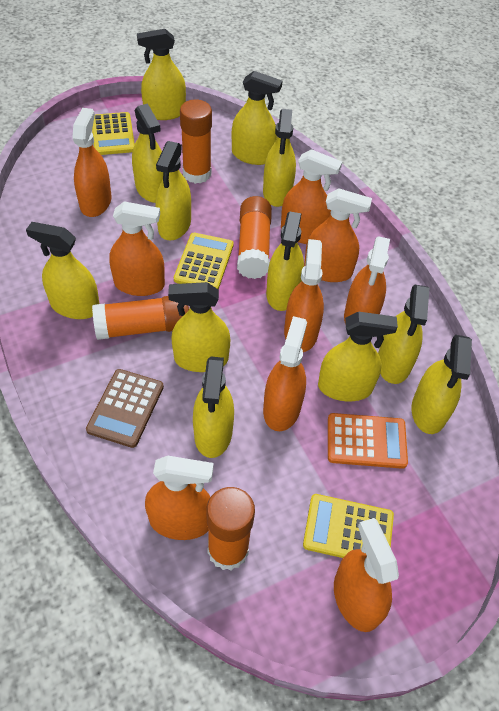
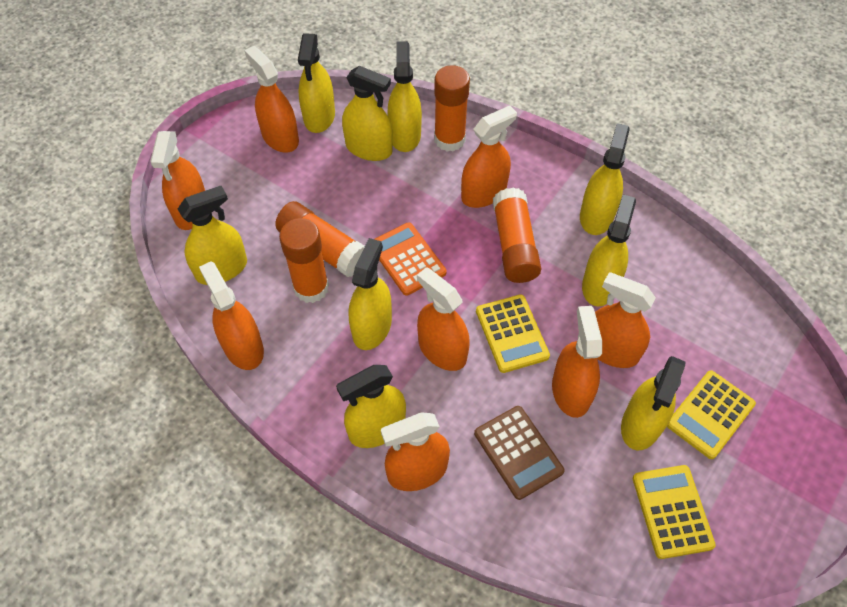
orange spray bottle: [72,108,111,217] [109,201,165,296] [145,456,214,540] [263,316,307,431] [281,149,342,244] [284,239,324,352] [304,189,372,282] [334,518,399,632] [344,236,390,325] = 9 -> [150,131,205,230] [199,262,264,370] [244,46,299,153] [381,412,450,491] [417,267,470,371] [461,106,517,208] [552,306,602,418] [595,272,656,368] = 8
yellow spray bottle: [26,222,100,319] [132,103,163,203] [137,29,186,120] [156,141,191,240] [168,282,231,372] [193,356,234,458] [232,71,282,165] [263,109,296,207] [266,212,304,311] [318,311,398,401] [378,285,429,384] [412,335,472,434] = 12 -> [178,186,247,285] [298,33,335,133] [336,365,406,448] [342,66,393,161] [349,238,392,350] [387,41,422,152] [580,123,630,235] [582,195,636,307] [621,356,685,450] = 9

